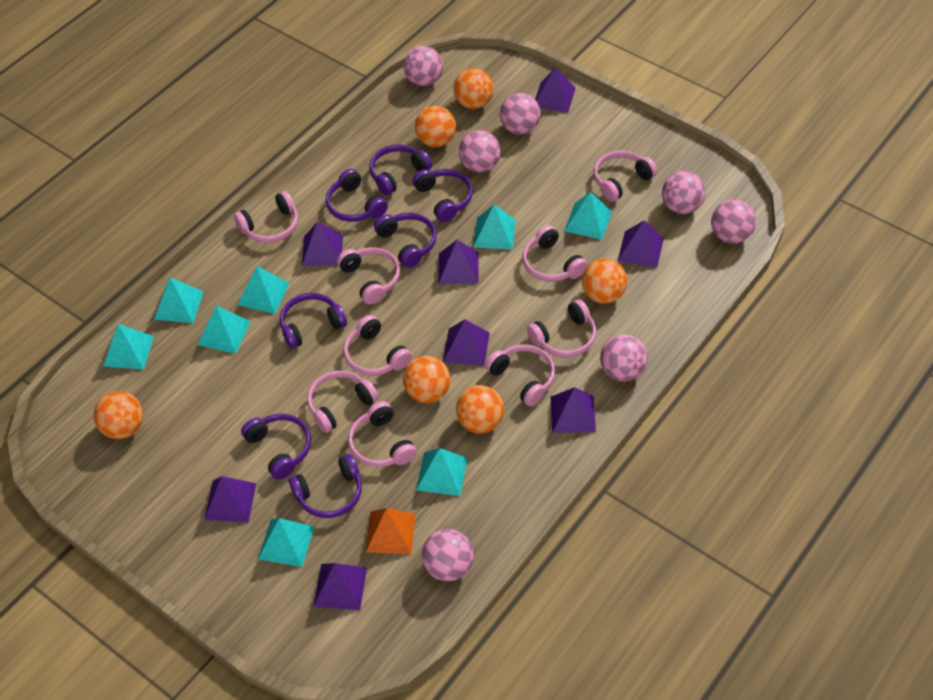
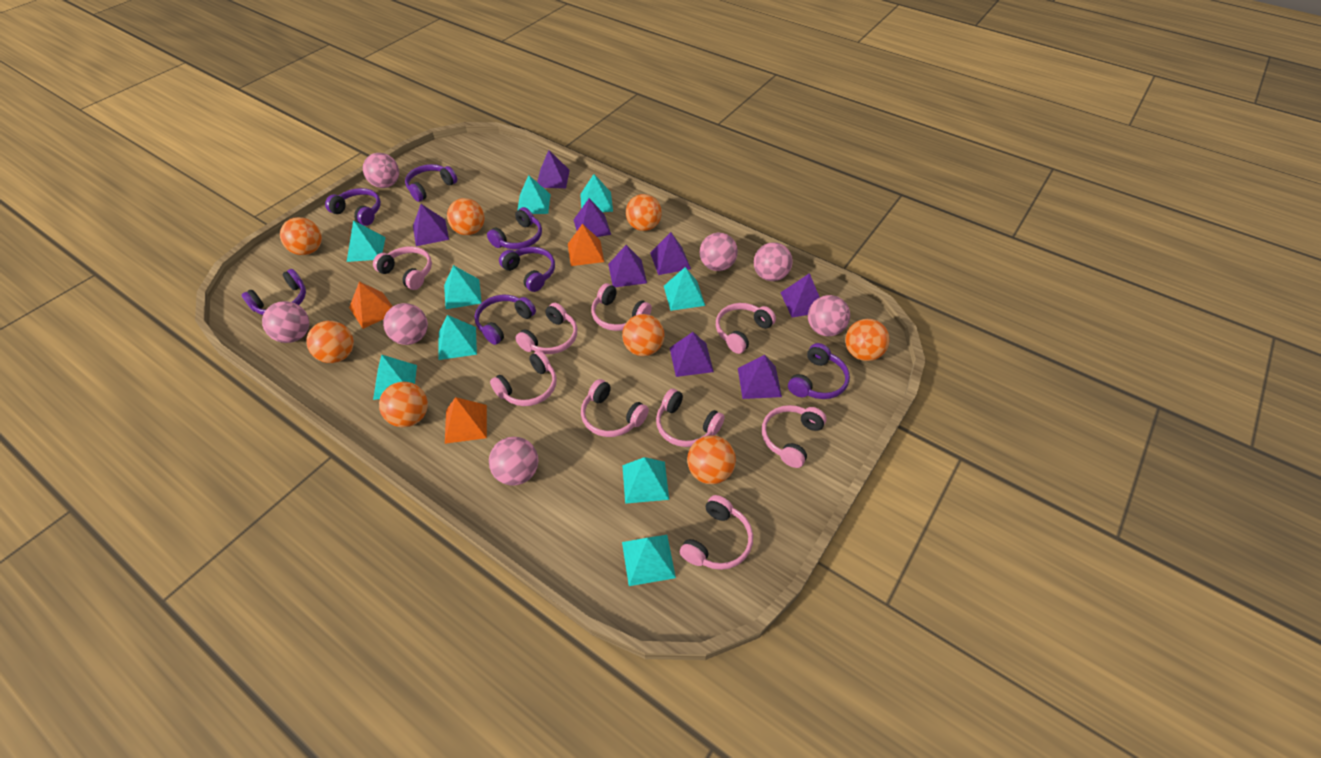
orange ball: [94,391,143,439] [403,356,451,403] [415,106,456,147] [453,68,494,109] [456,385,504,433] [582,258,627,304] = 6 -> [280,217,322,255] [306,321,354,363] [379,382,428,427] [447,198,485,235] [622,314,665,356] [626,194,662,231] [687,435,736,484] [845,319,890,361] = 8
orange pyramid: [366,508,415,554] = 1 -> [349,282,393,329] [445,397,487,444] [568,224,604,266] = 3
turquoise pyramid: [103,324,154,370] [154,277,204,323] [198,305,251,354] [238,266,290,314] [258,518,314,567] [416,448,467,496] [473,205,516,250] [564,192,612,240] = 8 -> [347,220,386,262] [373,354,417,400] [438,315,477,360] [444,265,482,309] [517,175,551,214] [580,174,613,212] [622,457,669,504] [622,535,676,586] [664,267,705,311] = 9

